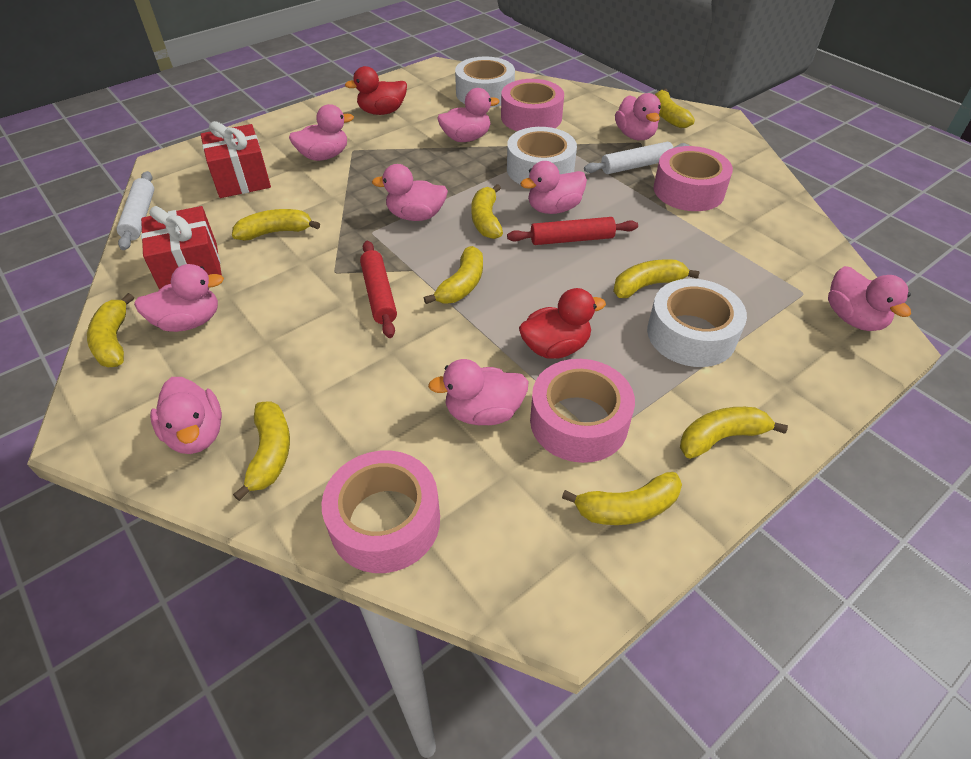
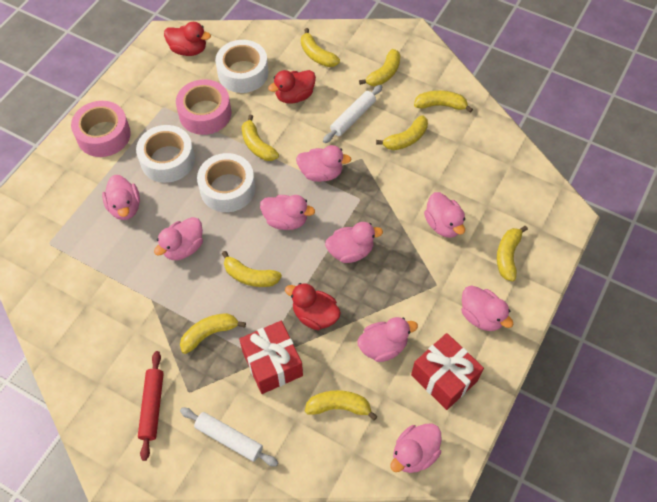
pink tape: [321,450,440,573] [501,79,564,131] [530,359,635,463] [654,146,733,211] = 4 -> [71,101,131,157] [176,79,231,135] = 2
red duck: [345,66,407,115] [519,288,606,359] = 2 -> [164,22,211,56] [268,70,316,104] [285,283,341,330] = 3
red rolling pin: [360,241,397,338] [507,217,638,245] = 2 -> [138,351,164,461] = 1

